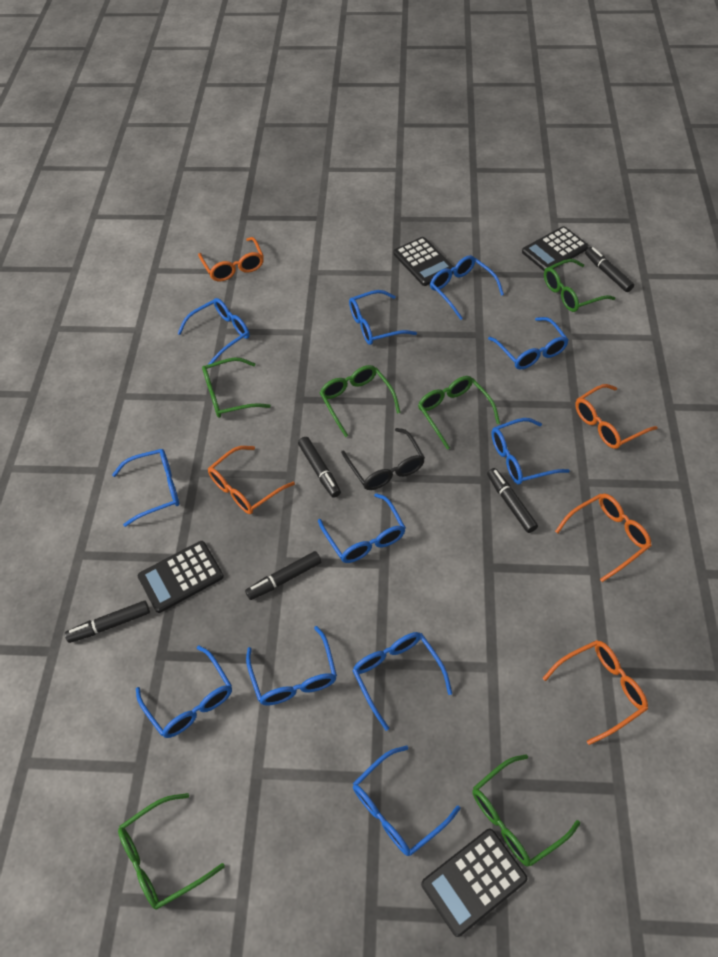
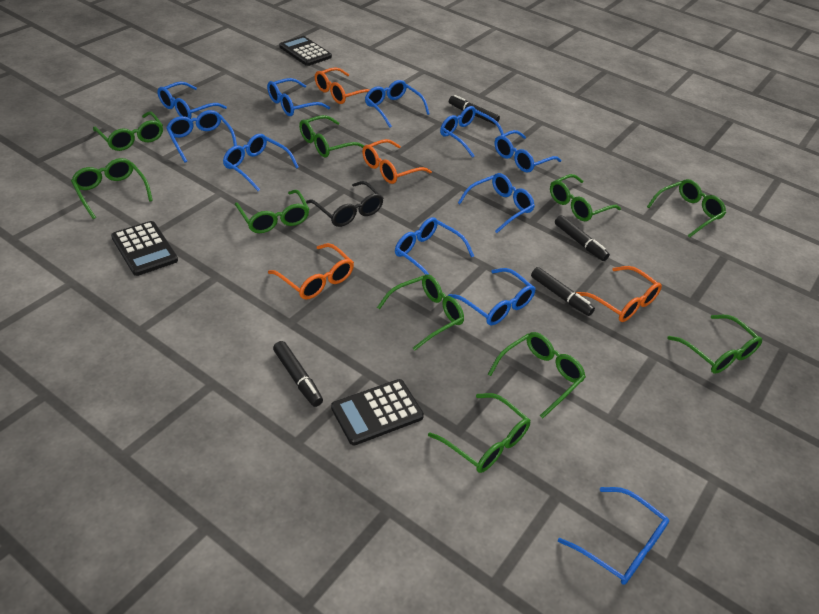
black calculator: [138,541,224,613] [393,237,454,286] [421,829,527,937] [522,226,589,271] = 4 -> [111,221,178,276] [279,36,332,66] [331,379,424,445] = 3
black marker: [65,601,150,643] [245,551,322,600] [298,437,341,498] [487,468,538,533] [585,247,634,292] = 5 -> [273,341,323,407] [449,95,500,125] [531,267,595,316] [555,215,610,261] = 4
green glasses: [118,793,225,910] [202,358,271,418] [320,365,400,437] [418,376,500,450] [472,754,580,866] [544,259,615,312] = 6 -> [71,158,153,219] [93,111,163,151] [235,190,309,233] [299,115,365,158] [377,274,464,351] [428,393,530,473] [488,332,586,418] [550,174,621,221] [647,179,726,238] [667,315,762,374] = 10
orange glasses: [198,237,264,281] [208,446,295,514] [543,640,648,745] [555,493,652,582] [575,384,658,449] = 5 -> [268,243,354,300] [315,67,370,104] [362,139,432,184] [576,266,662,322] = 4

